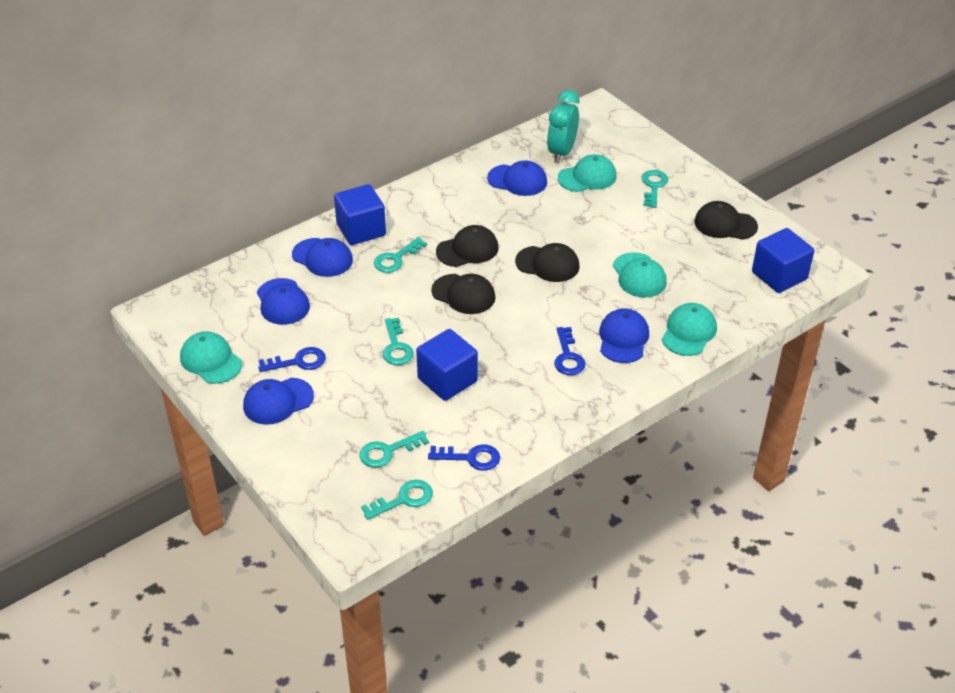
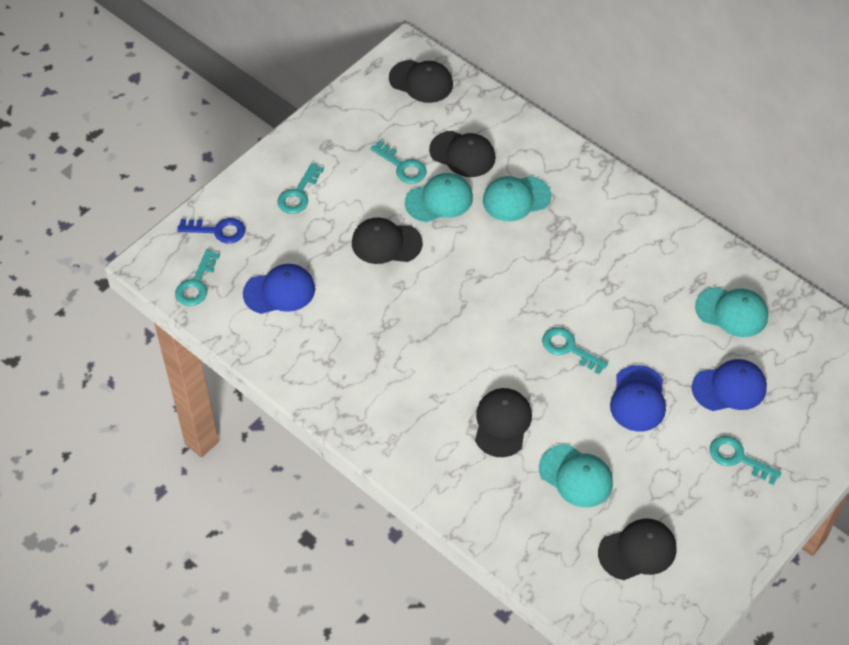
black cap: [431,274,496,314] [436,225,499,267] [515,243,580,282] [694,201,758,240] = 4 -> [352,218,423,264] [389,60,453,103] [429,131,495,177] [475,388,532,457] [598,519,677,580] = 5
blue cap: [243,378,314,425] [257,278,310,325] [292,238,353,277] [487,160,547,196] [599,308,649,363] = 5 -> [243,264,315,314] [610,365,666,431] [692,359,767,411] = 3
blue cube: [334,184,386,245] [416,329,478,401] [752,228,814,293] = 3 -> none = 0
blue key: [258,347,326,372] [428,444,500,471] [554,327,585,375] = 3 -> [177,218,245,244] = 1
turquoise clock: [547,90,579,163] = 1 -> none = 0

